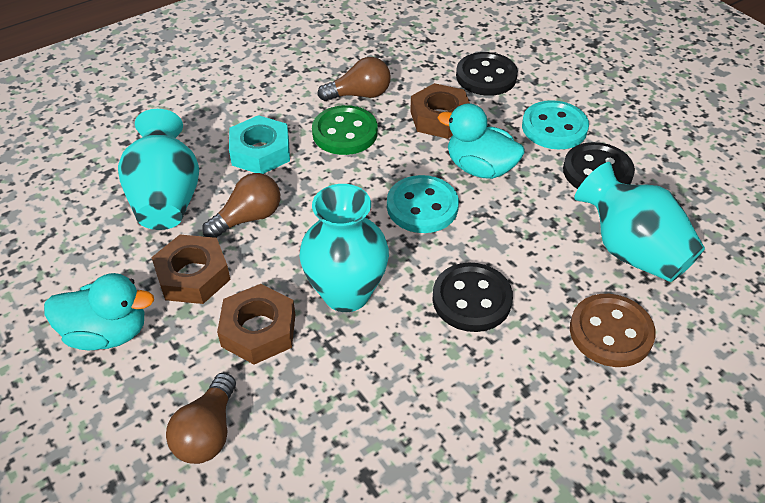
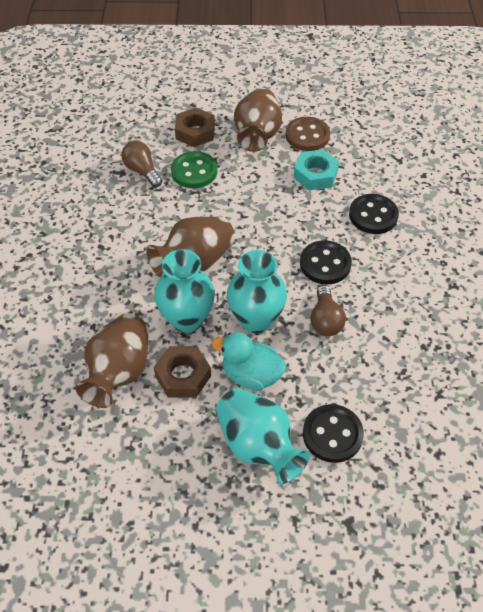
brown light bulb: [166,373,236,464] [202,173,280,238] [317,57,391,101] = 3 -> [121,141,162,187] [310,285,346,336] = 2
brown nut: [151,235,231,304] [217,284,295,364] [410,83,470,139] = 3 -> [154,346,211,397] [175,108,215,147] = 2
brown vase: none = 0 -> [75,313,149,408] [147,217,235,278] [234,88,282,152] = 3
turquoise button: [387,175,459,233] [522,100,589,150] = 2 -> none = 0
turquoise duck: [44,273,154,350] [438,103,525,179] = 2 -> [212,332,286,391] = 1

